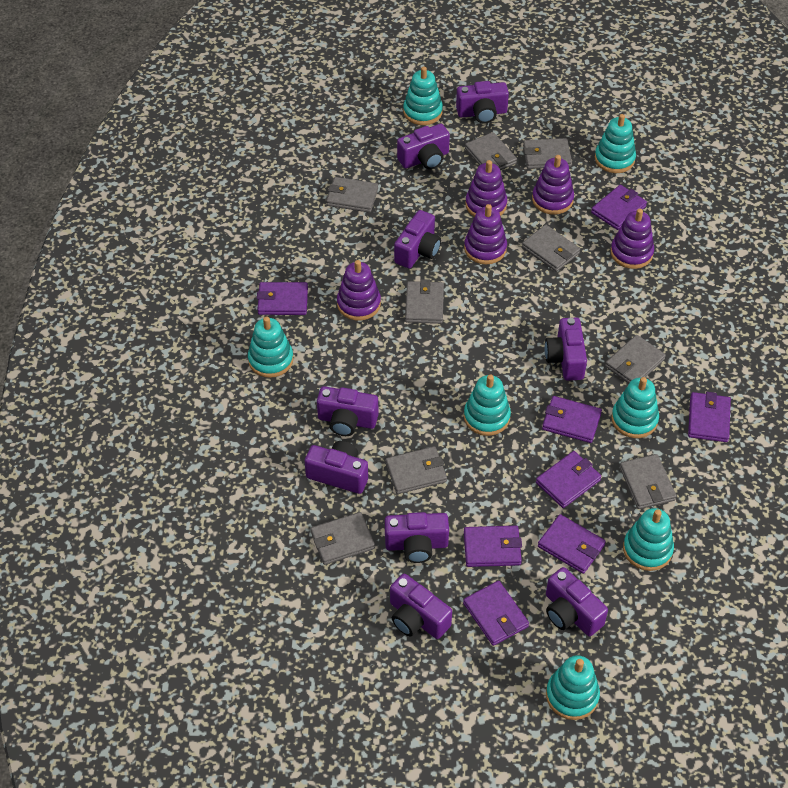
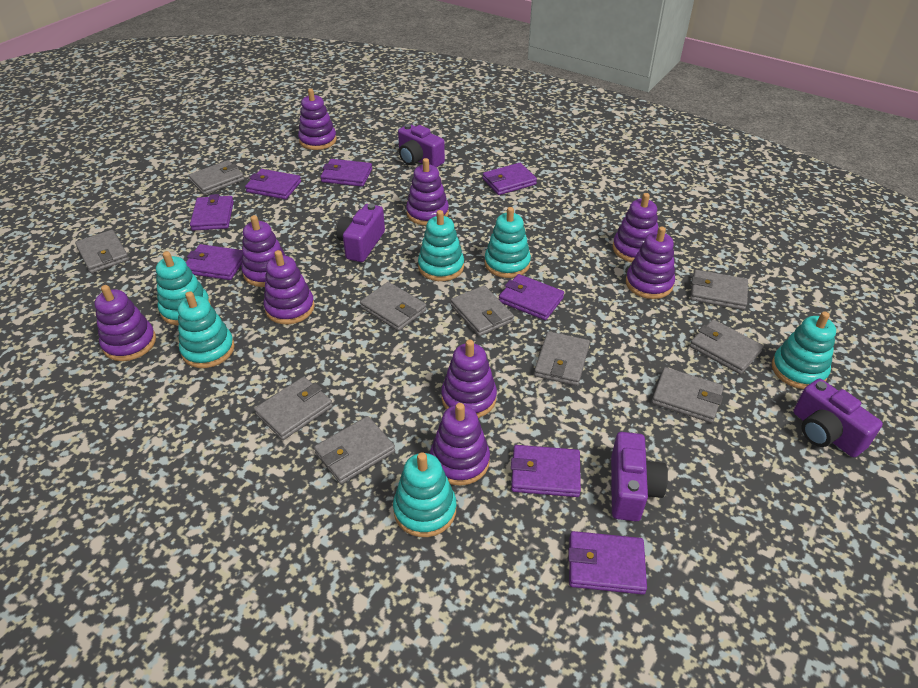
grey wallet: [311,512,375,565] [326,177,378,213] [386,446,447,494] [405,279,444,324] [465,132,517,170] [522,225,580,272] [523,138,572,169] [605,335,666,383] [620,454,676,509] = 9 -> [75,230,129,273] [188,160,244,195] [254,377,333,440] [314,416,395,484] [360,282,427,331] [451,285,514,336] [534,331,590,386] [652,367,724,423] [690,270,748,310] [690,319,763,374] = 10
purple camera: [305,441,368,494] [317,386,378,436] [385,512,449,563] [390,574,452,639] [394,210,441,269] [397,124,450,169] [456,81,509,123] [545,318,587,381] [546,567,608,636] = 9 -> [336,203,385,262] [398,124,445,168] [611,432,668,521] [793,379,883,457] = 4
purple stacking toy: [337,260,381,321] [464,204,507,264] [465,160,507,217] [532,155,574,215] [611,209,654,269] = 5 -> [94,285,156,361] [241,215,286,287] [264,250,315,324] [298,89,337,150] [406,158,449,225] [430,403,490,486] [441,339,497,418] [613,193,658,262] [626,227,675,299] = 9
turquoise stacking toy: [248,317,293,378] [403,66,443,125] [464,374,511,436] [546,655,600,720] [595,114,636,173] [611,377,659,438] [623,508,674,571] = 7 -> [156,251,211,325] [178,291,234,368] [393,452,456,537] [418,210,464,281] [485,207,531,278] [772,312,836,389] = 6

